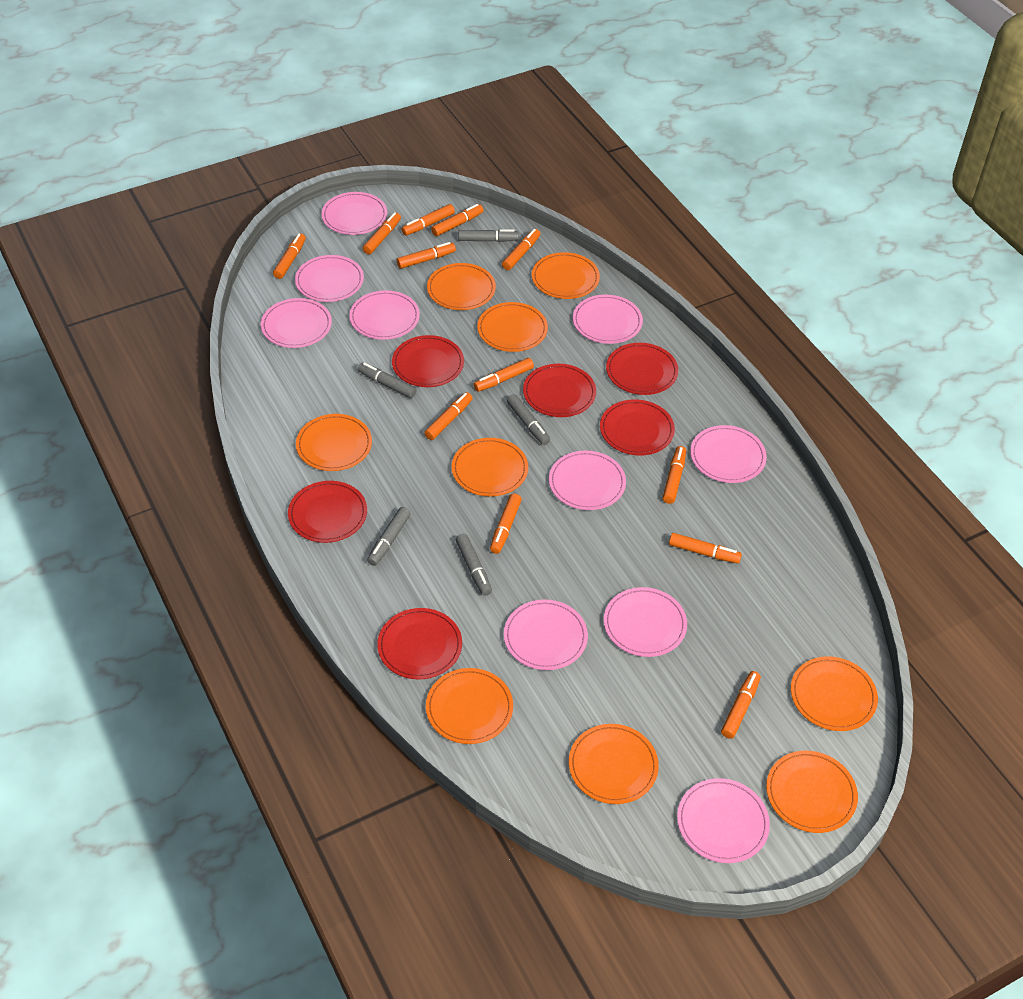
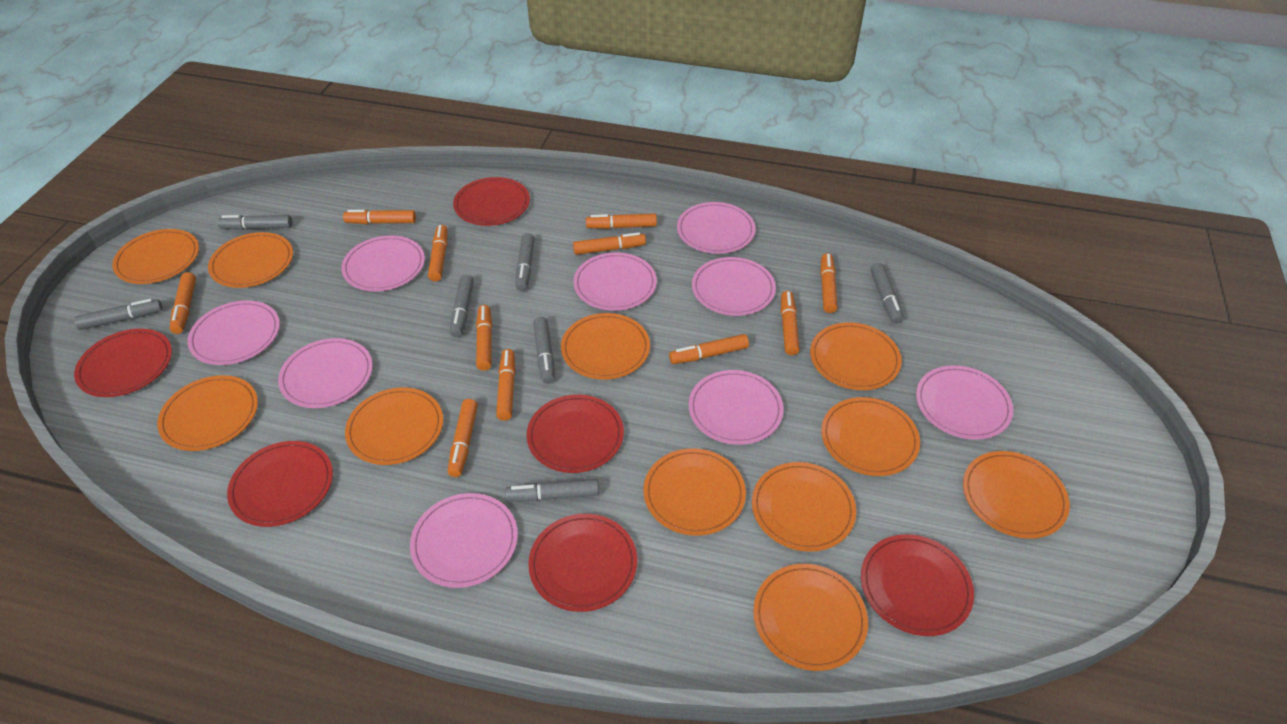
grey marker: [358,363,417,398] [367,507,411,566] [456,534,492,596] [458,229,519,242] [507,394,550,445] = 5 -> [74,299,163,330] [217,215,292,230] [450,275,474,337] [505,479,599,501] [516,233,535,291] [533,317,555,384] [870,263,904,324] = 7
orange marker: [273,233,306,279] [363,212,401,254] [397,242,456,269] [402,204,455,235] [424,392,473,440] [431,204,484,236] [474,358,534,392] [490,493,522,554] [502,229,540,270] [663,446,686,504] [669,533,742,563] [721,671,761,739] = 12 -> [170,272,196,334] [343,210,416,224] [428,225,448,281] [448,399,478,477] [476,305,492,371] [496,349,515,421] [573,232,646,255] [586,213,657,229] [669,334,749,364] [781,291,800,355] [820,253,838,313] = 11
orange plate: [296,414,372,471] [426,668,513,744] [427,263,496,310] [452,438,528,497] [477,302,548,352] [532,252,600,299] [569,724,659,804] [766,751,858,833] [791,656,878,731] = 9 -> [112,229,199,284] [157,375,258,451] [208,232,293,288] [345,388,443,465] [561,313,650,379] [643,448,746,536] [752,462,856,552] [753,564,868,671] [810,322,902,390] [821,397,920,476] [963,451,1070,539] = 11
pink plate: [261,298,332,348] [295,255,364,302] [321,192,387,235] [349,290,420,340] [504,599,588,670] [549,451,626,510] [573,295,643,344] [604,587,687,657] [677,778,770,863] [690,425,767,483] = 10 -> [187,300,280,365] [278,338,373,408] [341,235,425,291] [410,493,518,588] [573,252,657,311] [677,202,756,254] [688,370,784,445] [692,257,776,316] [916,365,1013,440] = 9

